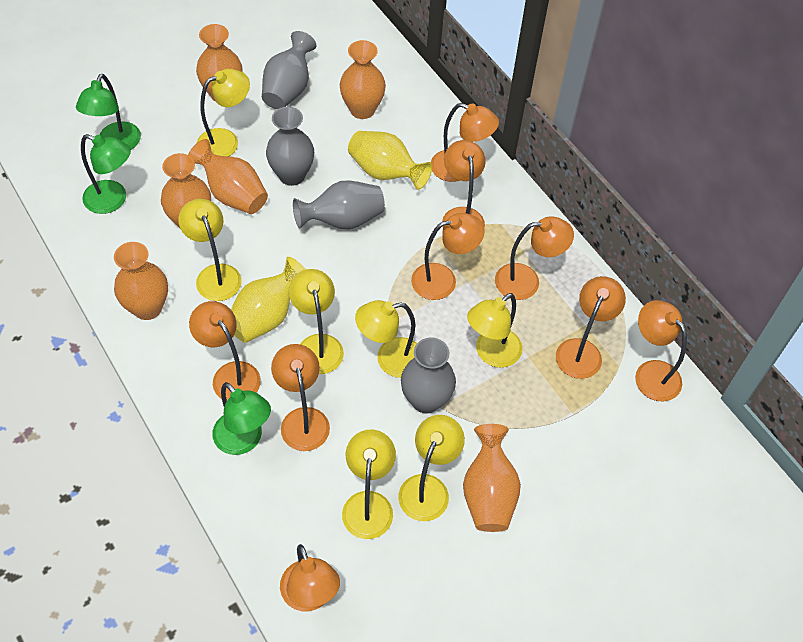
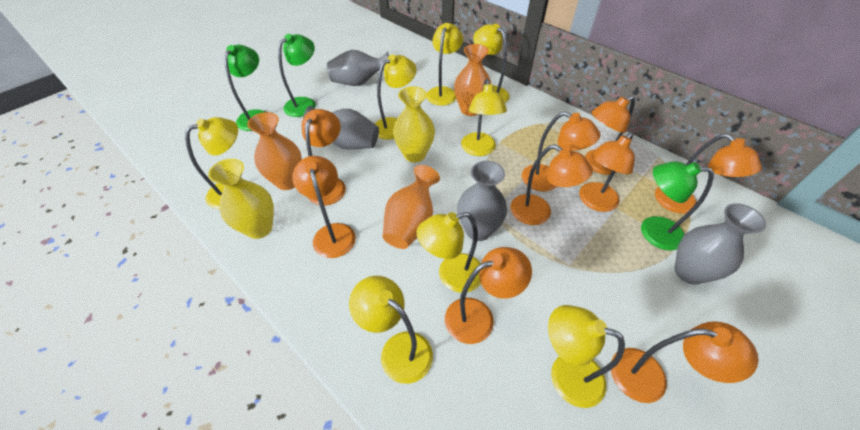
orange vase: [114,242,168,320] [161,153,211,228] [188,139,268,214] [196,24,242,102] [340,40,386,119] [463,424,521,532] = 6 -> [247,112,302,190] [383,165,440,249] [454,44,491,116] = 3
yellow lamp: [179,199,242,301] [197,69,250,156] [289,269,344,374] [342,430,396,539] [355,300,417,378] [398,415,465,521] [467,293,523,368] = 7 -> [185,117,238,209] [349,276,433,384] [375,55,416,140] [417,212,481,293] [426,23,463,106] [461,79,507,156] [473,23,510,103] [548,305,625,408] = 8

